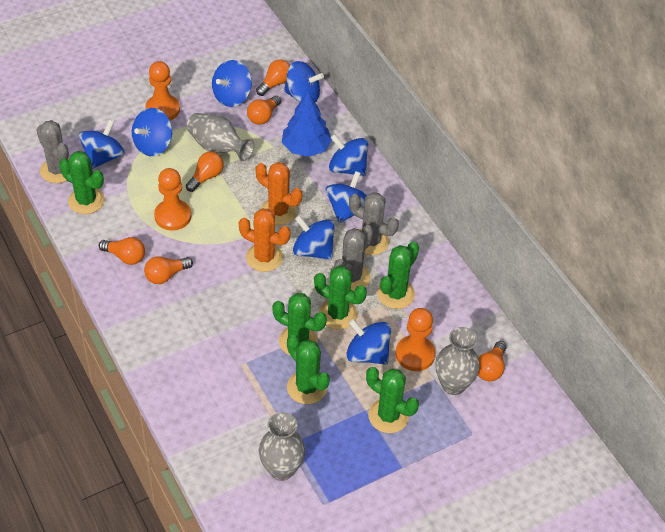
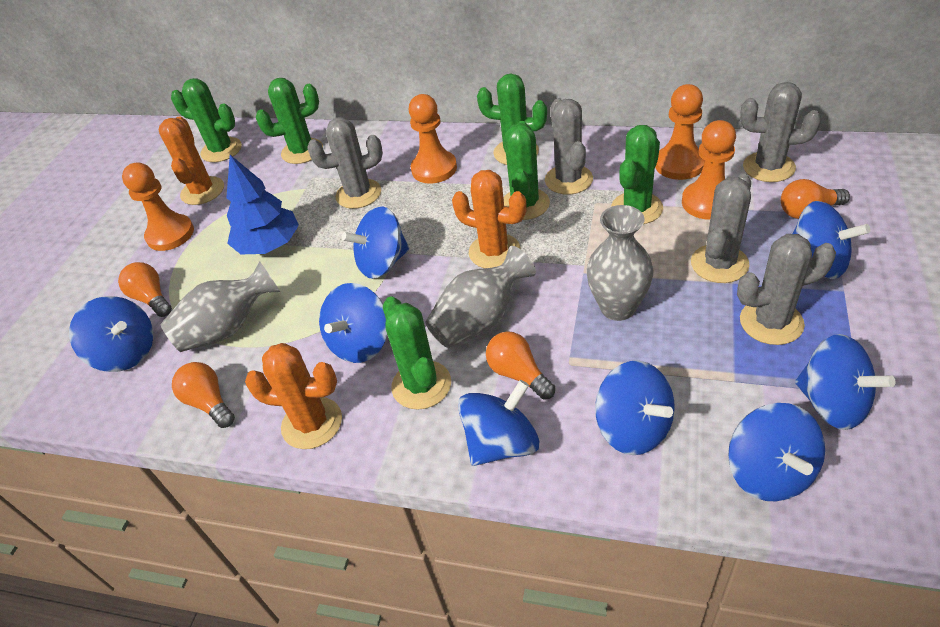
grey cactus: [37,120,69,183] [334,225,374,291] [349,192,399,255] = 3 -> [307,117,383,209] [545,99,593,195] [691,173,751,283] [737,234,836,345] [740,82,821,182] = 5
orange cactus: [239,209,291,272] [256,162,302,225] = 2 -> [159,116,224,205] [245,343,342,449] [452,170,527,268] = 3
orange light bulb: [99,237,145,265] [144,257,193,284] [186,152,224,192] [247,96,281,125] [256,59,290,96] [478,341,507,381] = 6 -> [118,262,172,317] [172,362,235,428] [486,331,555,400] [781,179,850,219] = 4
orange pawn: [145,61,180,120] [154,168,191,231] [395,308,435,371] = 3 -> [122,162,194,251] [409,94,457,184] [655,84,705,180] [682,120,736,220] = 4

